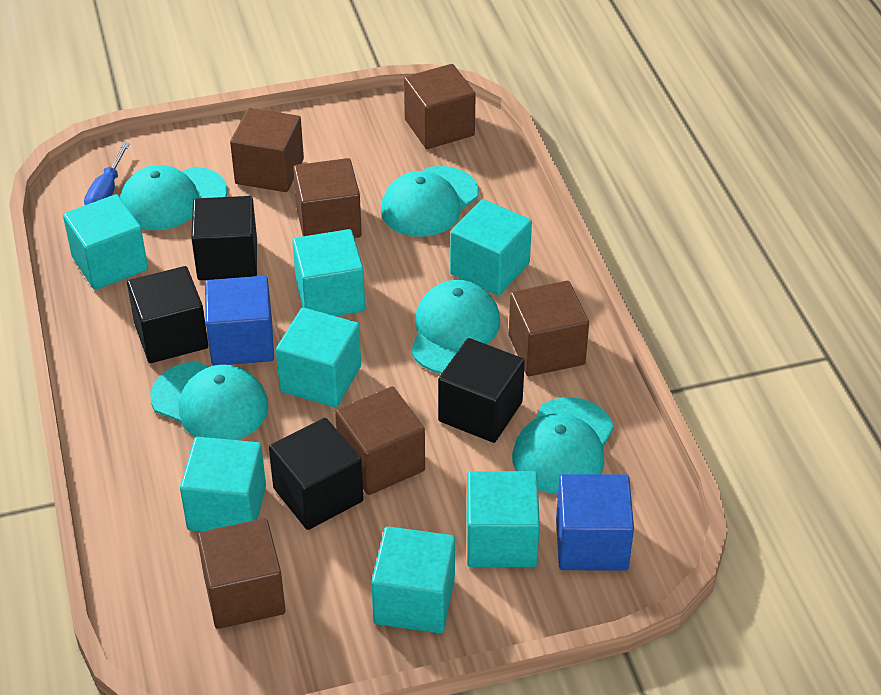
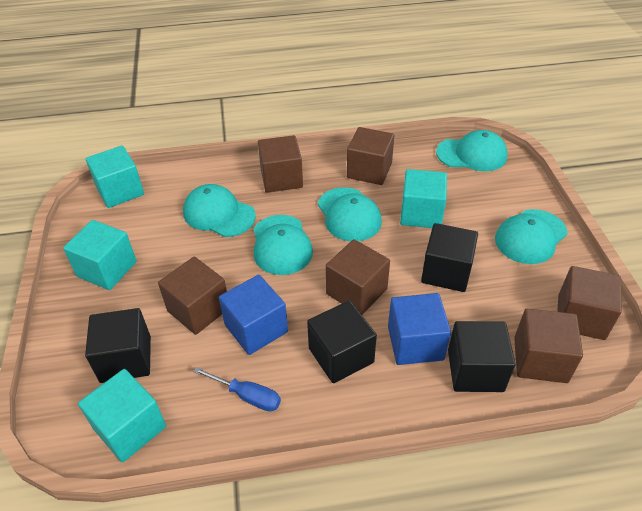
turquoise cube: [63,194,148,290] [180,437,266,532] [276,308,361,407] [292,229,365,316] [371,526,455,633] [450,199,532,296] [467,471,540,567] = 7 -> [63,220,137,290] [78,369,166,462] [86,146,144,208] [400,169,447,228] = 4

